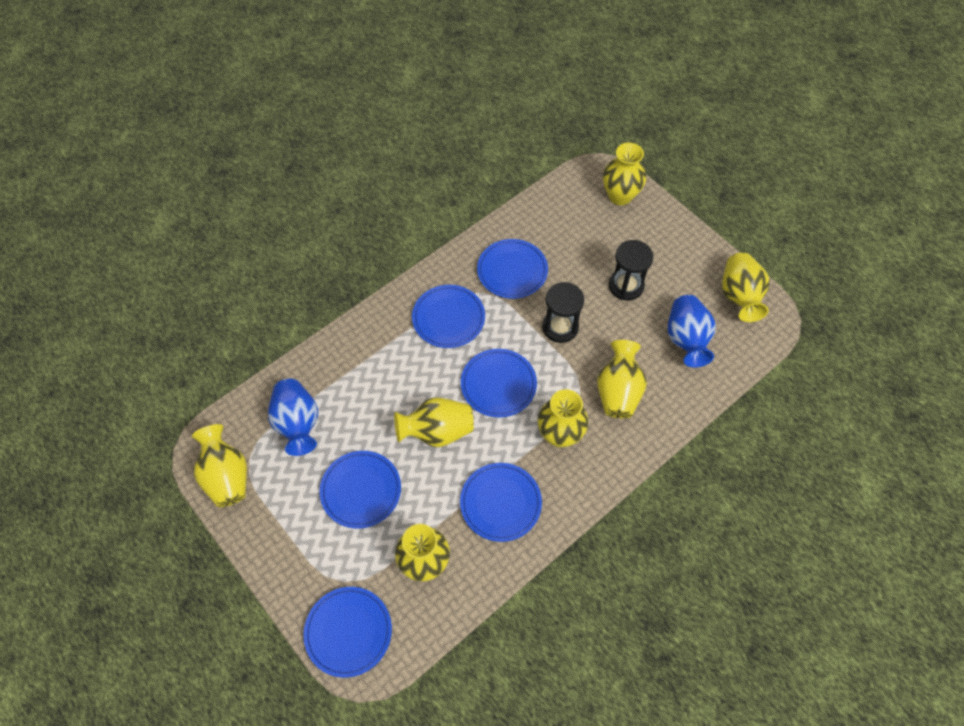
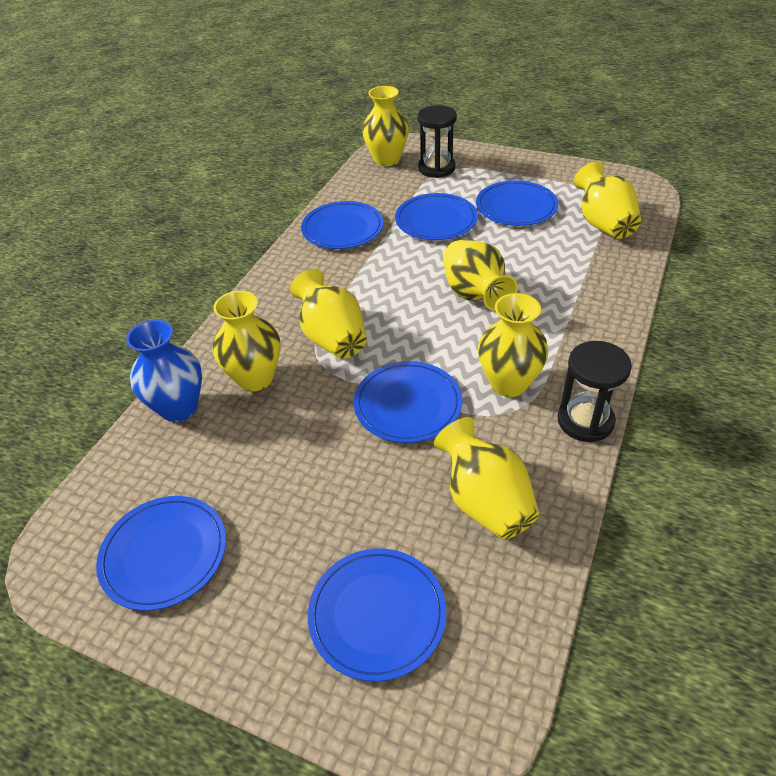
blue vase: [268,379,318,456] [668,295,716,367] = 2 -> [126,320,202,422] = 1

